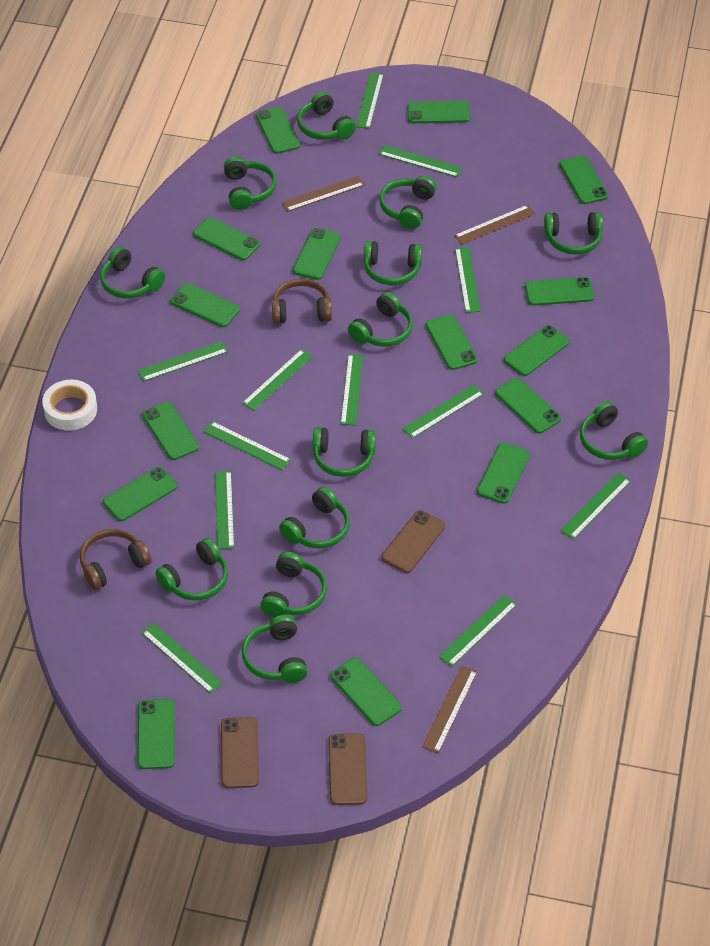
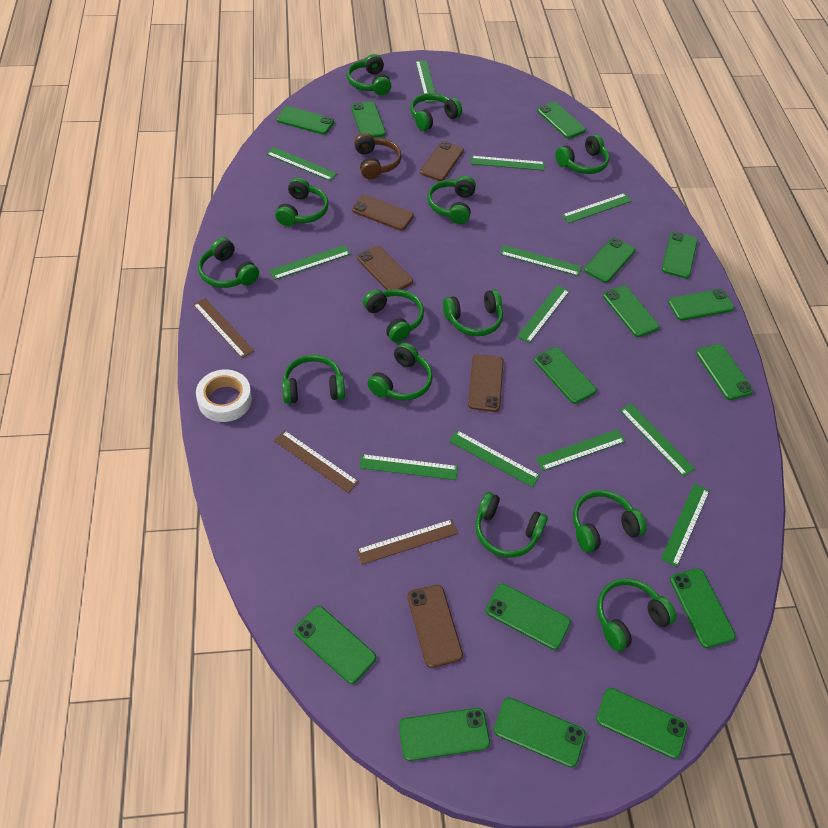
brown headphones: [80,529,152,590] [272,279,332,324] = 2 -> [354,133,401,179] = 1
brown phone: [221,717,259,788] [328,733,368,805] [382,510,445,573] = 3 -> [352,195,414,231] [357,246,413,290] [407,585,463,668] [420,141,464,181] [468,354,504,412] = 5

